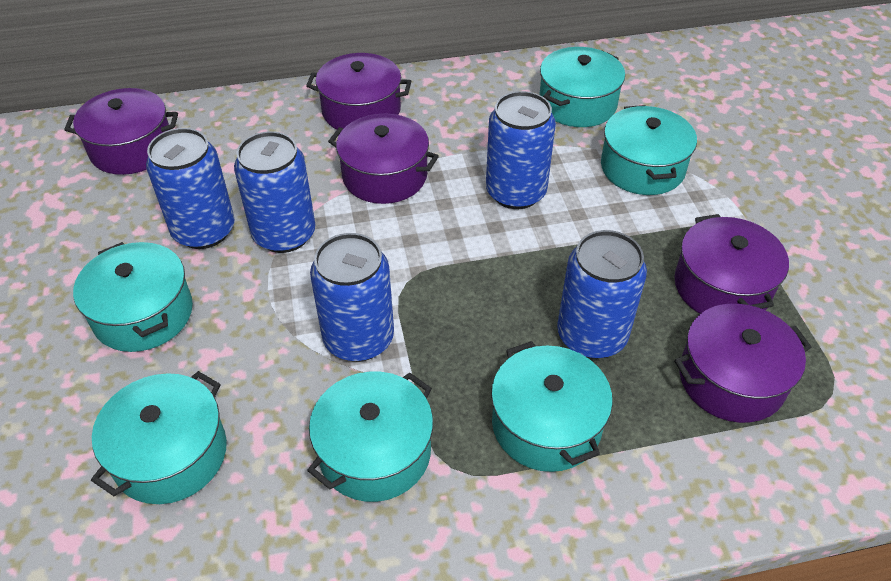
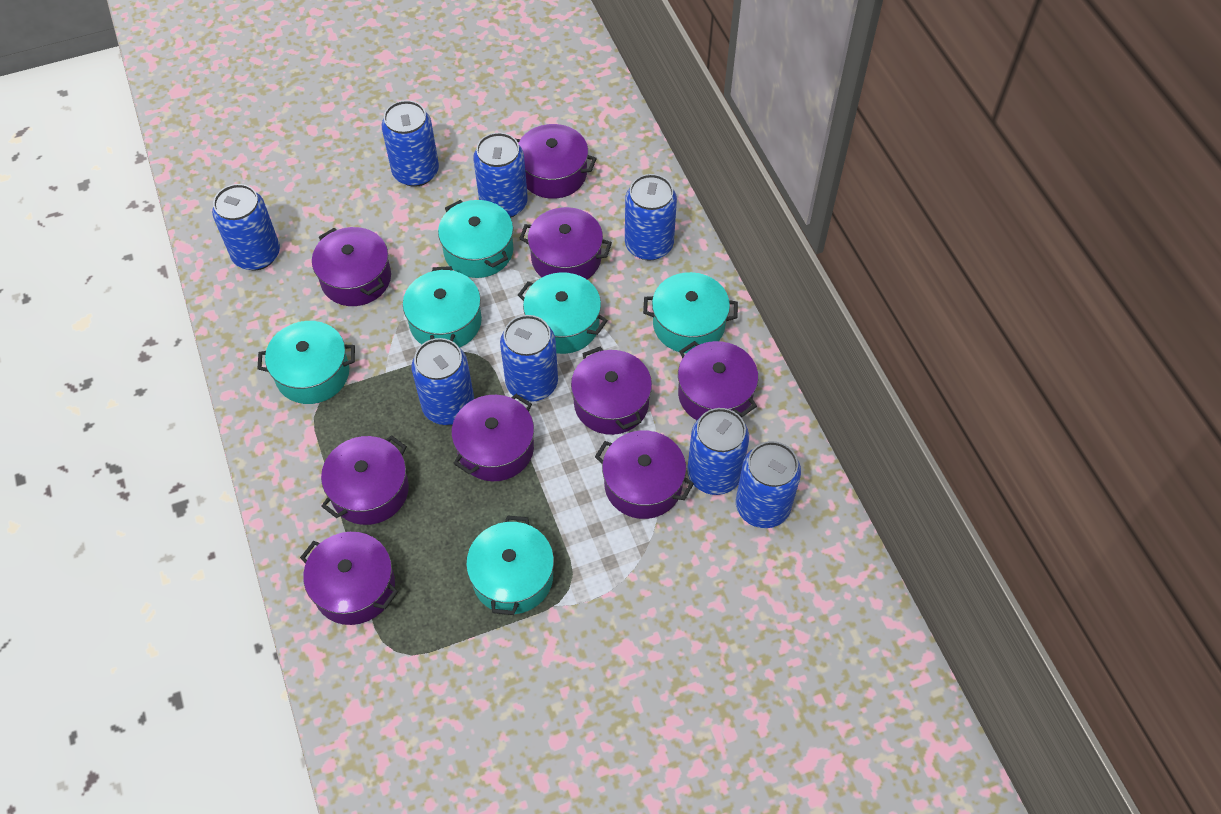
blue can: [146,128,235,249] [234,131,316,253] [310,233,394,362] [486,91,556,209] [557,230,647,359] = 5 -> [212,184,280,270] [382,100,439,187] [412,338,474,425] [473,132,528,218] [500,315,558,402] [625,174,677,260] [687,408,749,495] [736,441,801,528] = 8
purple pot: [64,88,178,175] [306,53,411,129] [328,113,439,204] [674,214,789,314] [674,304,812,423] = 5 -> [300,532,398,625] [312,227,391,306] [321,435,409,525] [451,394,534,481] [516,124,597,199] [519,207,612,279] [571,347,652,435] [595,430,694,519] [678,341,758,420] = 9

